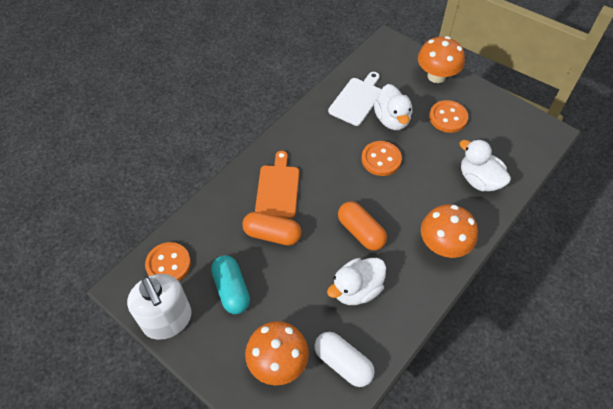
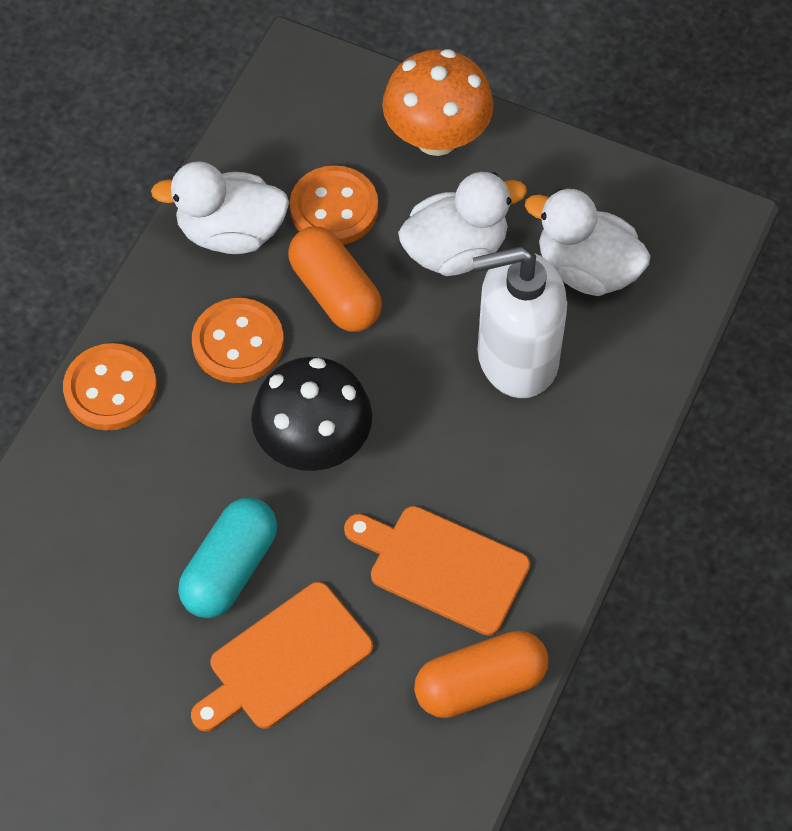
black mushroom: none = 0 -> [251,357,372,471] = 1
orange cutting board: [255,151,299,218] = 1 -> [191,582,373,732] [344,506,530,636] = 2
orange mushroom: [245,321,309,385] [418,36,465,83] [421,204,478,258] = 3 -> [382,49,494,156] = 1
white capsule: [314,332,375,387] = 1 -> none = 0
white cutting board: [328,72,382,126] = 1 -> none = 0

